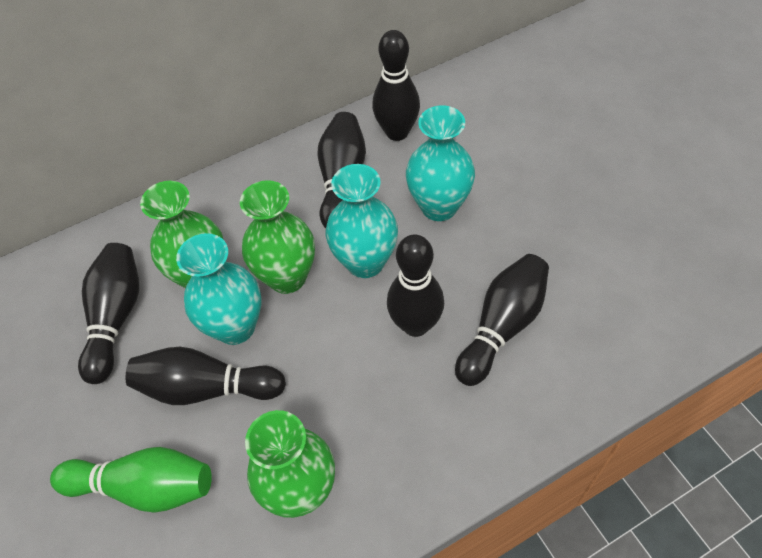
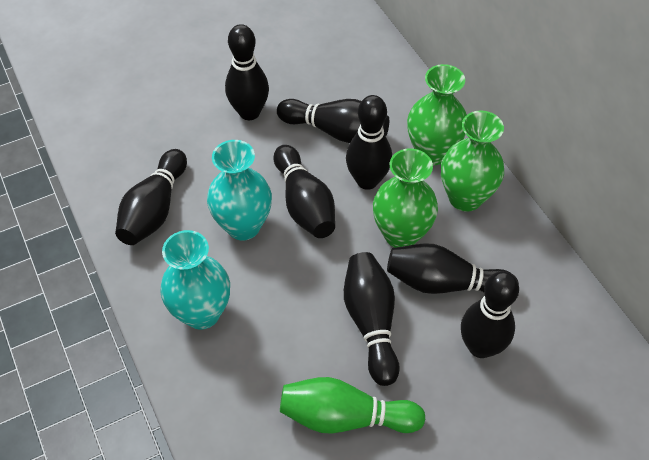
black bowling pin: [78,243,139,384] [126,347,286,405] [317,112,366,228] [372,30,420,141] [387,234,444,337] [455,254,549,386] = 6 -> [115,149,187,245] [225,24,269,120] [274,145,335,238] [277,99,389,143] [344,252,400,386] [346,95,392,190] [387,243,519,294] [461,271,519,358] = 8
turquoise vase: [176,233,261,345] [326,164,398,278] [406,105,475,221] = 3 -> [160,230,230,330] [207,140,272,241] = 2

